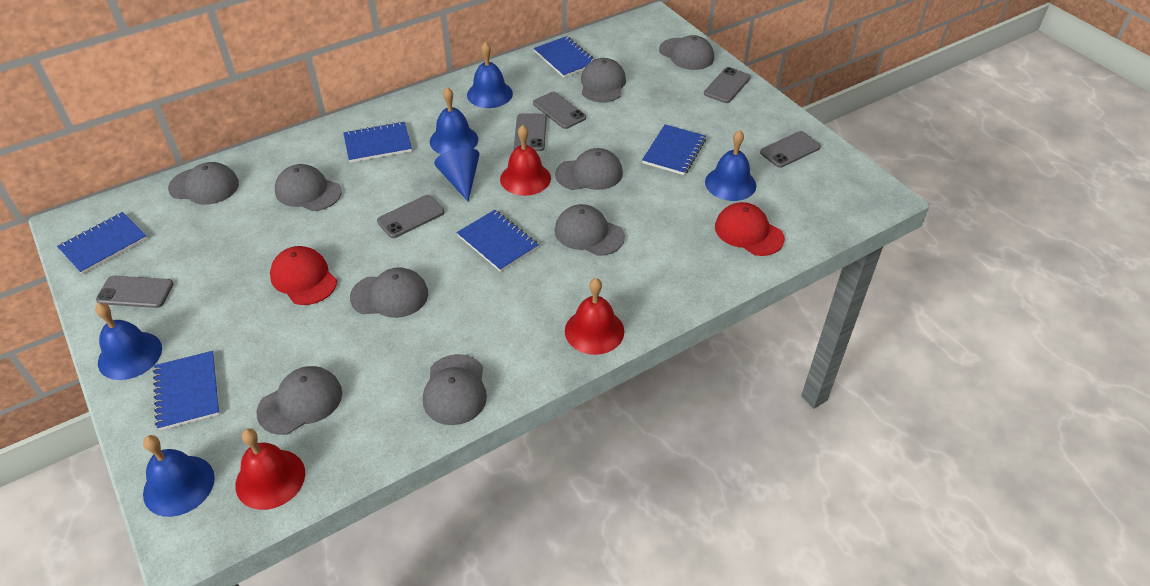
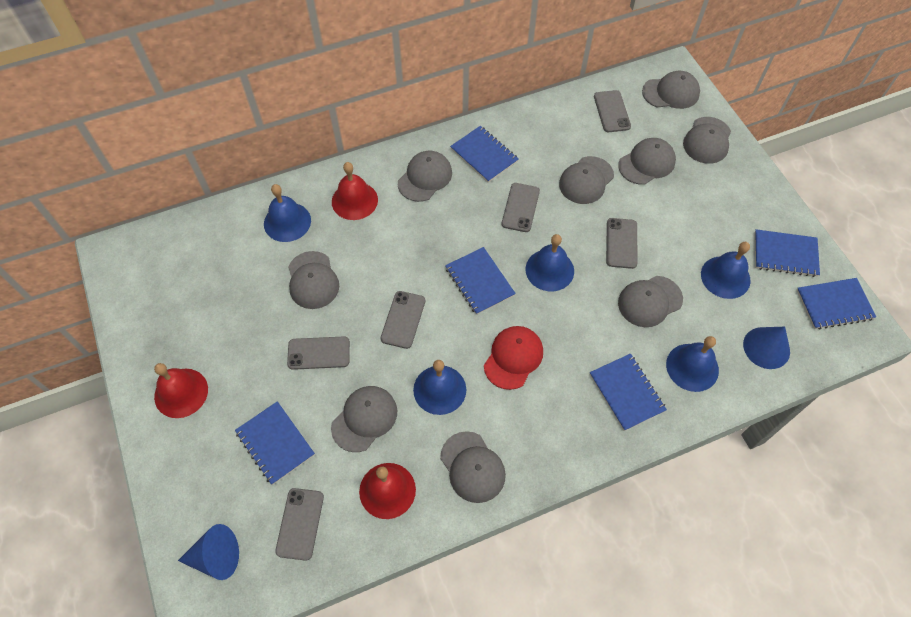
blue cone: [434,148,479,201] = 1 -> [178,524,239,580] [743,327,790,369] = 2
red cap: [270,246,337,305] [715,202,785,256] = 2 -> [484,326,543,390] = 1

